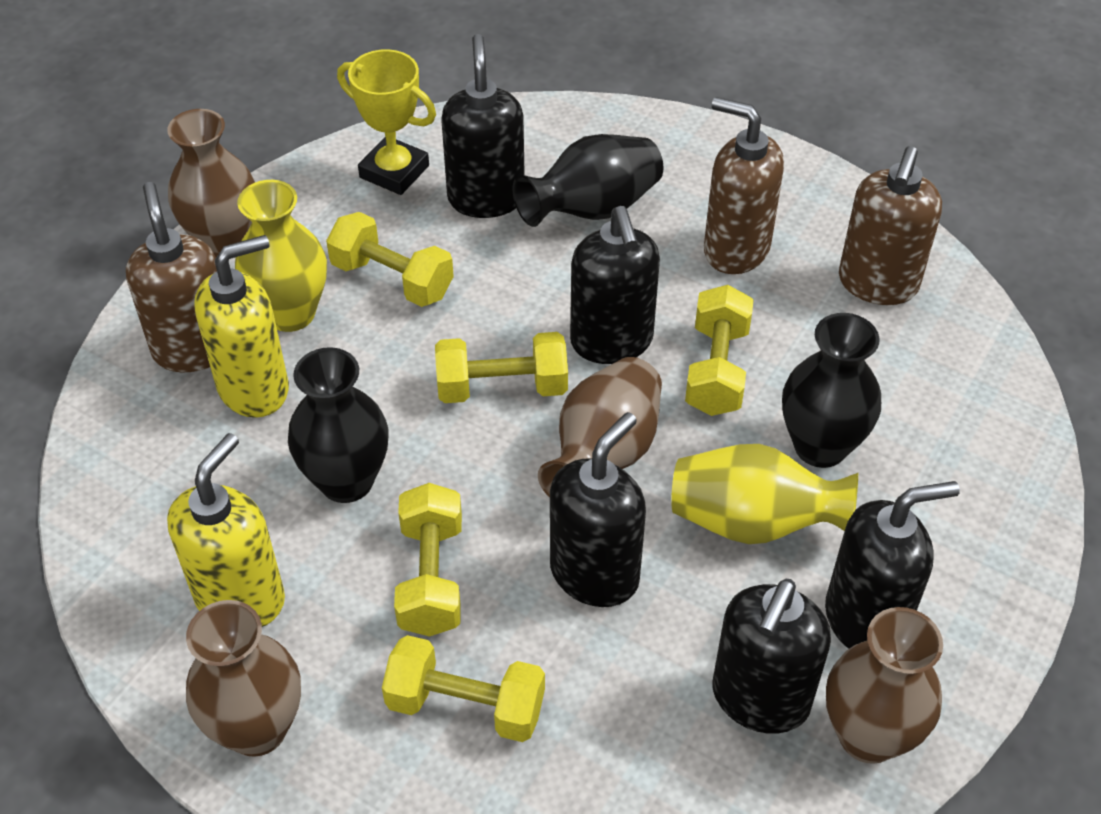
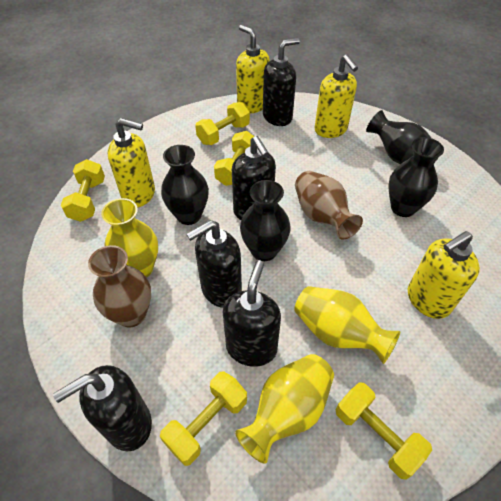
black vase: [288,347,389,503] [513,134,663,227] [782,313,881,468] = 3 -> [161,145,209,225] [240,180,290,261] [366,110,439,164] [388,137,444,217] = 4
brown soap dispenser: [126,182,217,372] [704,97,784,274] [839,146,942,305] = 3 -> none = 0
brown vase: [167,109,255,257] [186,600,301,757] [538,357,662,497] [826,607,943,764] = 4 -> [88,245,151,327] [295,171,363,239] = 2
yellow soap dispenser: [167,433,285,627] [194,235,289,418] = 2 -> [107,118,155,207] [236,25,270,113] [314,55,358,138] [408,231,480,319] = 4
yellow trophy: [337,49,436,195] = 1 -> none = 0
yellow vase: [235,180,327,332] [671,444,858,544] = 2 -> [101,198,158,278] [235,354,334,464] [294,286,400,364] = 3

